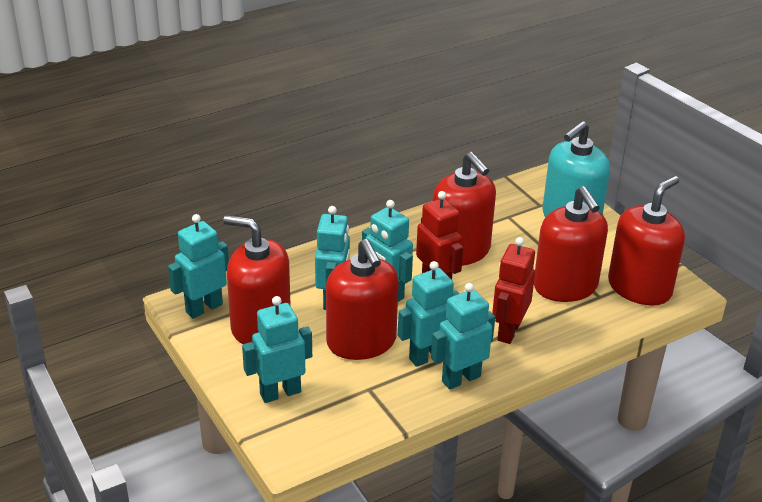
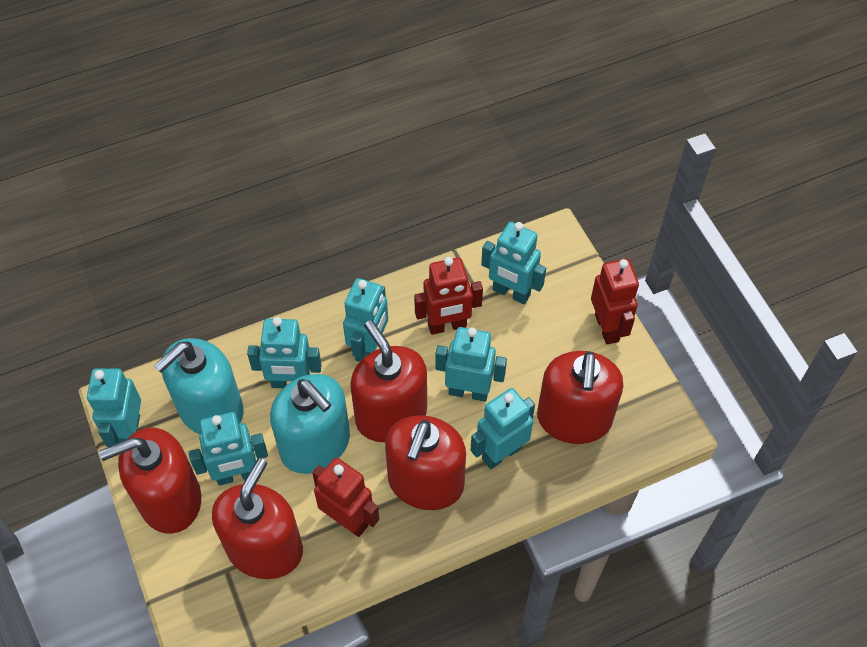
red robot: [416,191,463,280] [492,237,535,344] = 2 -> [312,458,379,537] [414,257,483,335] [591,259,639,344] = 3
turquoise robot: [168,214,229,319] [242,296,312,403] [315,206,350,310] [362,200,413,302] [398,261,459,367] [431,283,495,390] = 6 -> [87,368,141,447] [189,412,268,486] [247,317,322,388] [343,278,388,362] [435,327,507,402] [471,388,535,469] [481,222,546,304] = 7
turquoise soap dispenser: [543,121,610,218] = 1 -> [154,338,244,434] [270,374,350,474] = 2

